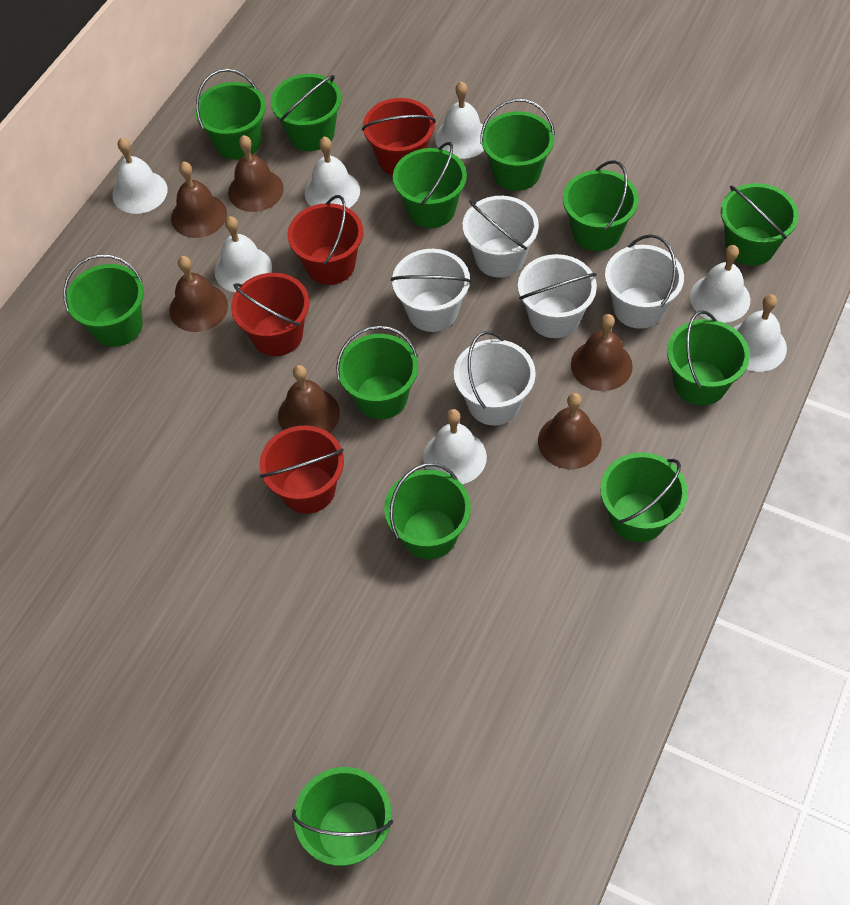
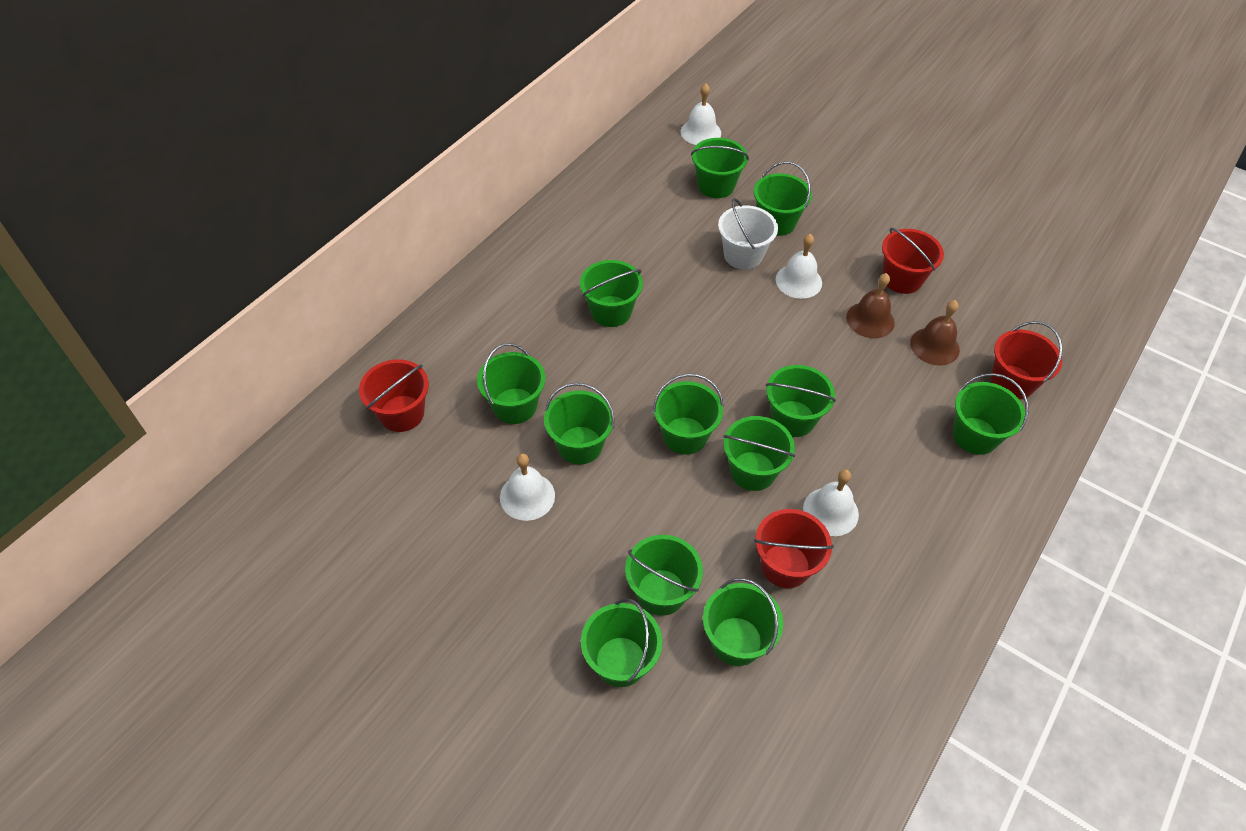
brown bell: [169,256,228,332] [171,161,227,238] [228,135,284,212] [278,365,340,433] [538,393,602,469] [571,314,633,391] = 6 -> [846,273,895,338] [910,300,960,366] = 2
white bell: [112,137,168,214] [214,216,272,292] [305,137,360,208] [423,409,487,484] [435,81,484,159] [690,245,750,323] [734,294,787,372] = 7 -> [500,454,555,521] [681,84,721,145] [776,234,822,299] [803,469,859,536] = 4
white bucket: [391,249,471,332] [454,331,536,426] [463,196,539,278] [518,254,597,338] [605,234,684,329] = 5 -> [718,198,778,270] = 1

